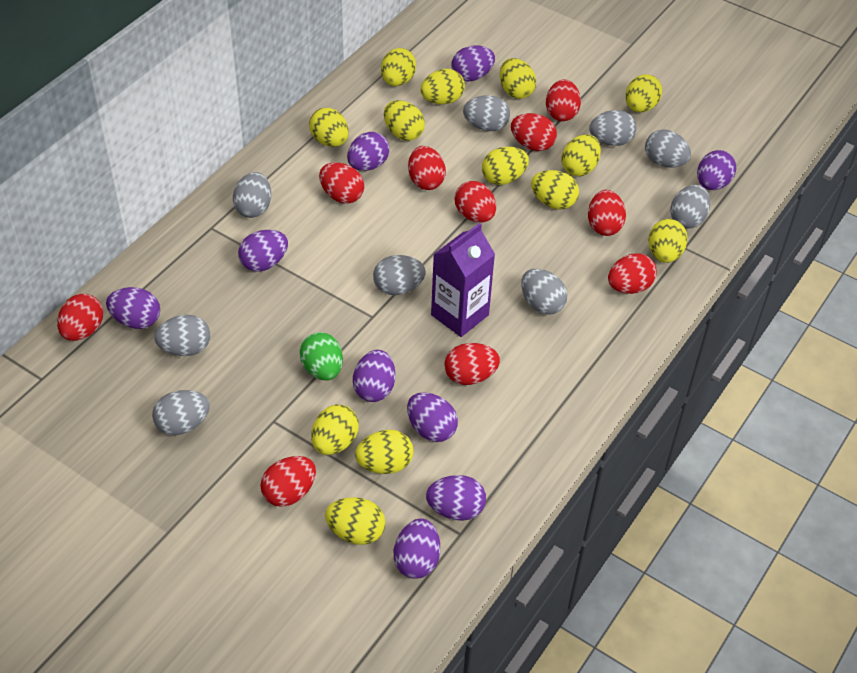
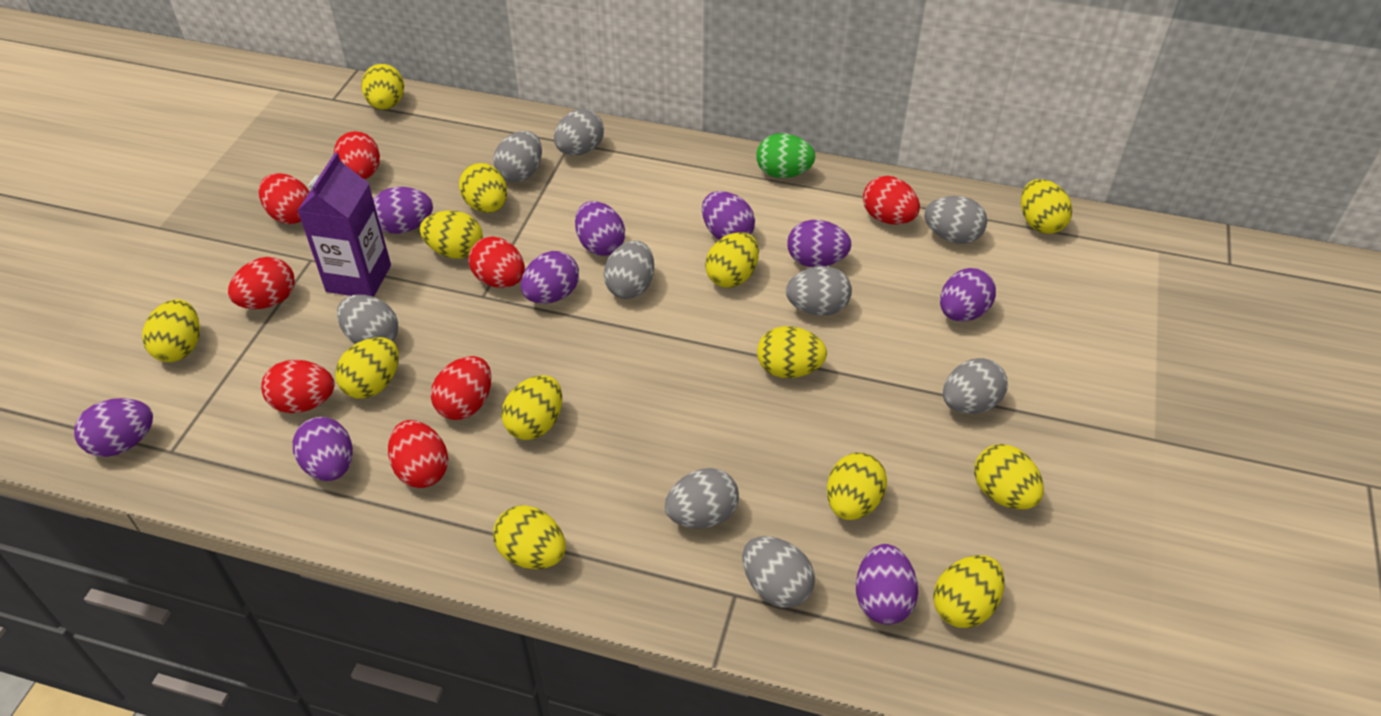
red egg: [57,294,103,341] [261,456,316,507] [319,163,364,204] [408,146,446,190] [445,343,500,385] [455,181,496,222] [511,113,557,151] [546,79,581,121] [588,190,626,236] [608,253,657,294] = 10 -> [228,257,295,309] [259,173,309,224] [261,360,335,413] [334,131,380,179] [388,420,448,488] [431,356,491,420] [468,237,525,288] [863,176,920,225] = 8

